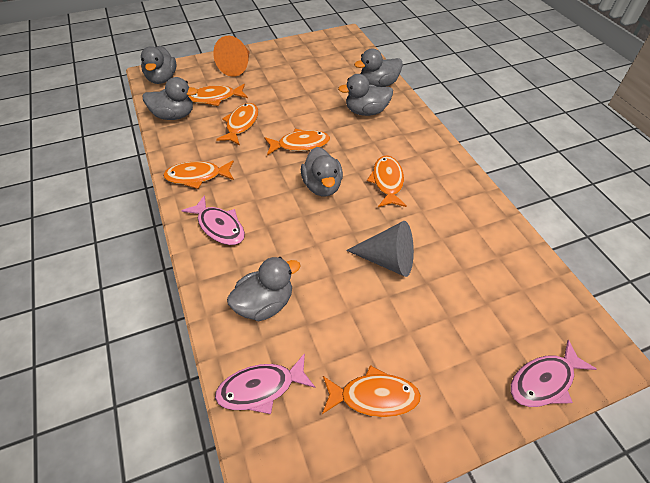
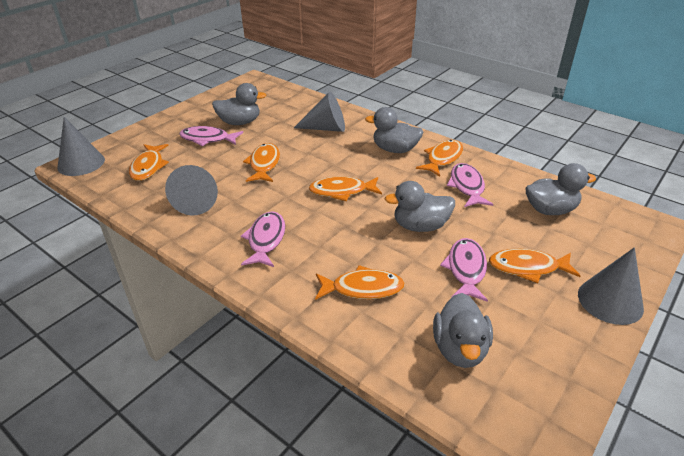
grey cone: [346,221,414,277] = 1 -> [57,117,105,176] [165,165,218,215] [294,92,345,132] [578,247,644,325] = 4
grey duck: [141,46,176,84] [143,77,198,120] [227,257,301,321] [301,147,343,196] [338,74,393,116] [354,49,403,87] = 6 -> [212,83,266,125] [365,107,423,153] [384,181,455,232] [433,293,493,368] [526,163,596,215] = 5
orange cone: [213,36,250,77] = 1 -> none = 0
pink fish: [181,195,245,245] [215,353,315,414] [511,340,596,407] = 3 -> [179,126,243,146] [241,211,285,267] [440,238,488,302] [447,163,493,207] = 4

